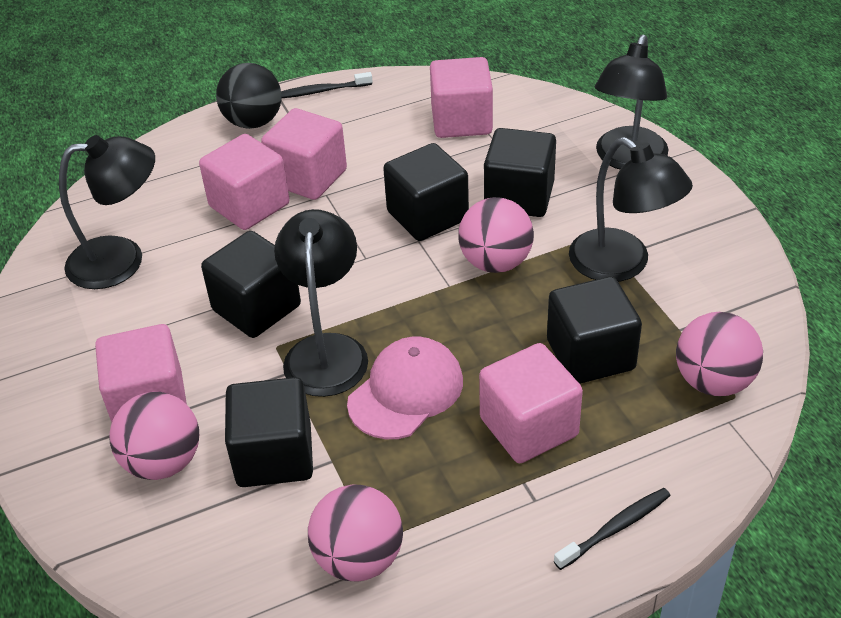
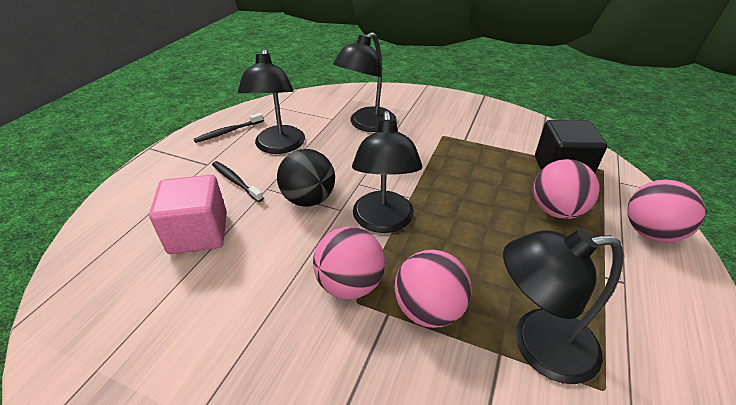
black cube: [201,231,301,338] [225,377,313,487] [383,143,469,241] [484,128,556,217] [547,276,642,384] = 5 -> [535,120,607,173] = 1
pink cap: [347,337,463,439] = 1 -> none = 0
pink cube: [95,324,187,422] [199,134,290,230] [261,108,347,200] [430,57,493,138] [479,343,583,463] = 5 -> [149,175,227,254] = 1

